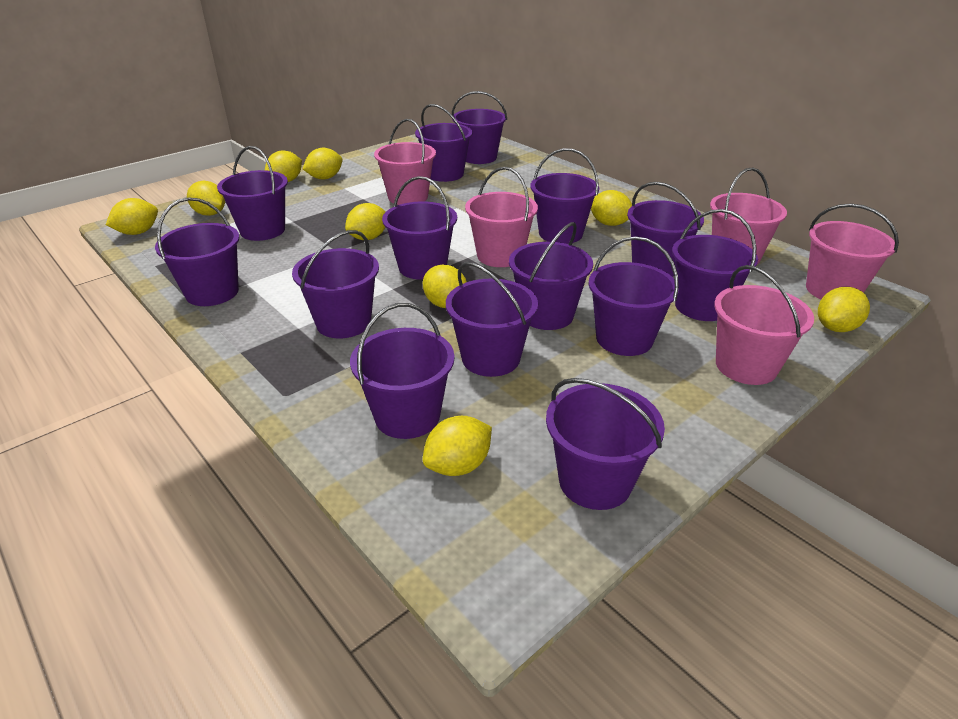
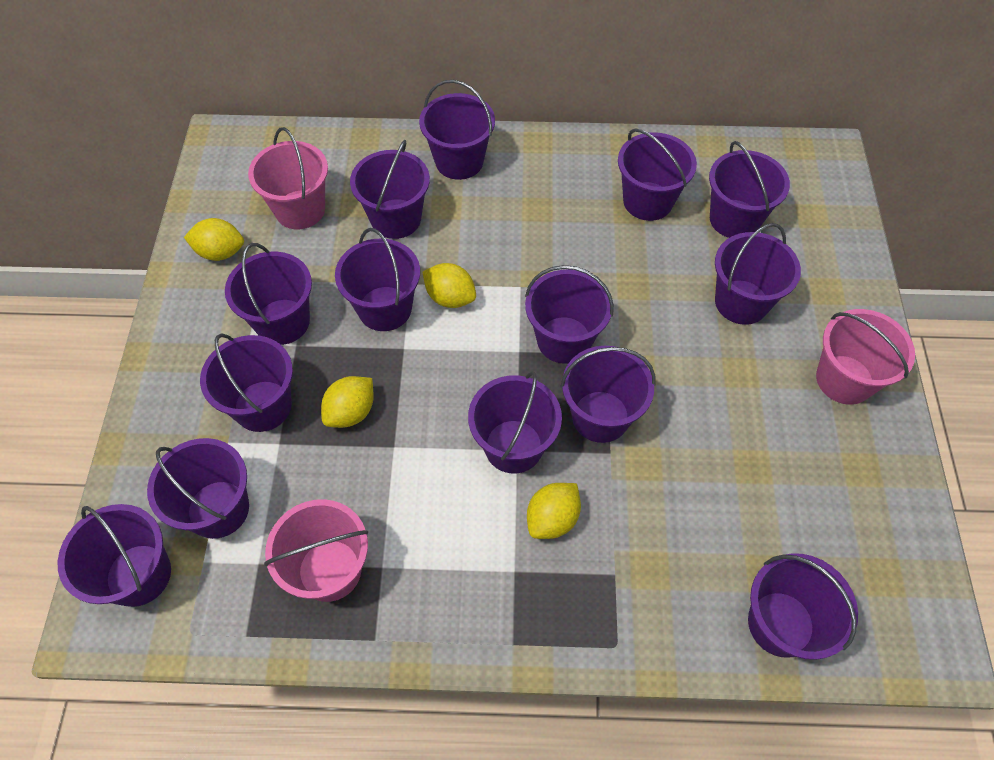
pink bucket: [374,119,436,205] [465,167,538,267] [710,168,787,265] [714,265,814,385] [806,204,899,299] = 5 -> [248,127,328,229] [264,499,368,602] [816,309,915,405] = 3
yellow lemon: [106,198,158,235] [187,181,225,216] [265,151,302,182] [303,148,343,180] [345,203,386,240] [423,265,467,308] [423,416,492,476] [591,190,632,226] [818,287,870,332] = 9 -> [184,218,244,261] [321,376,374,428] [423,263,476,308] [527,483,581,539] = 4

